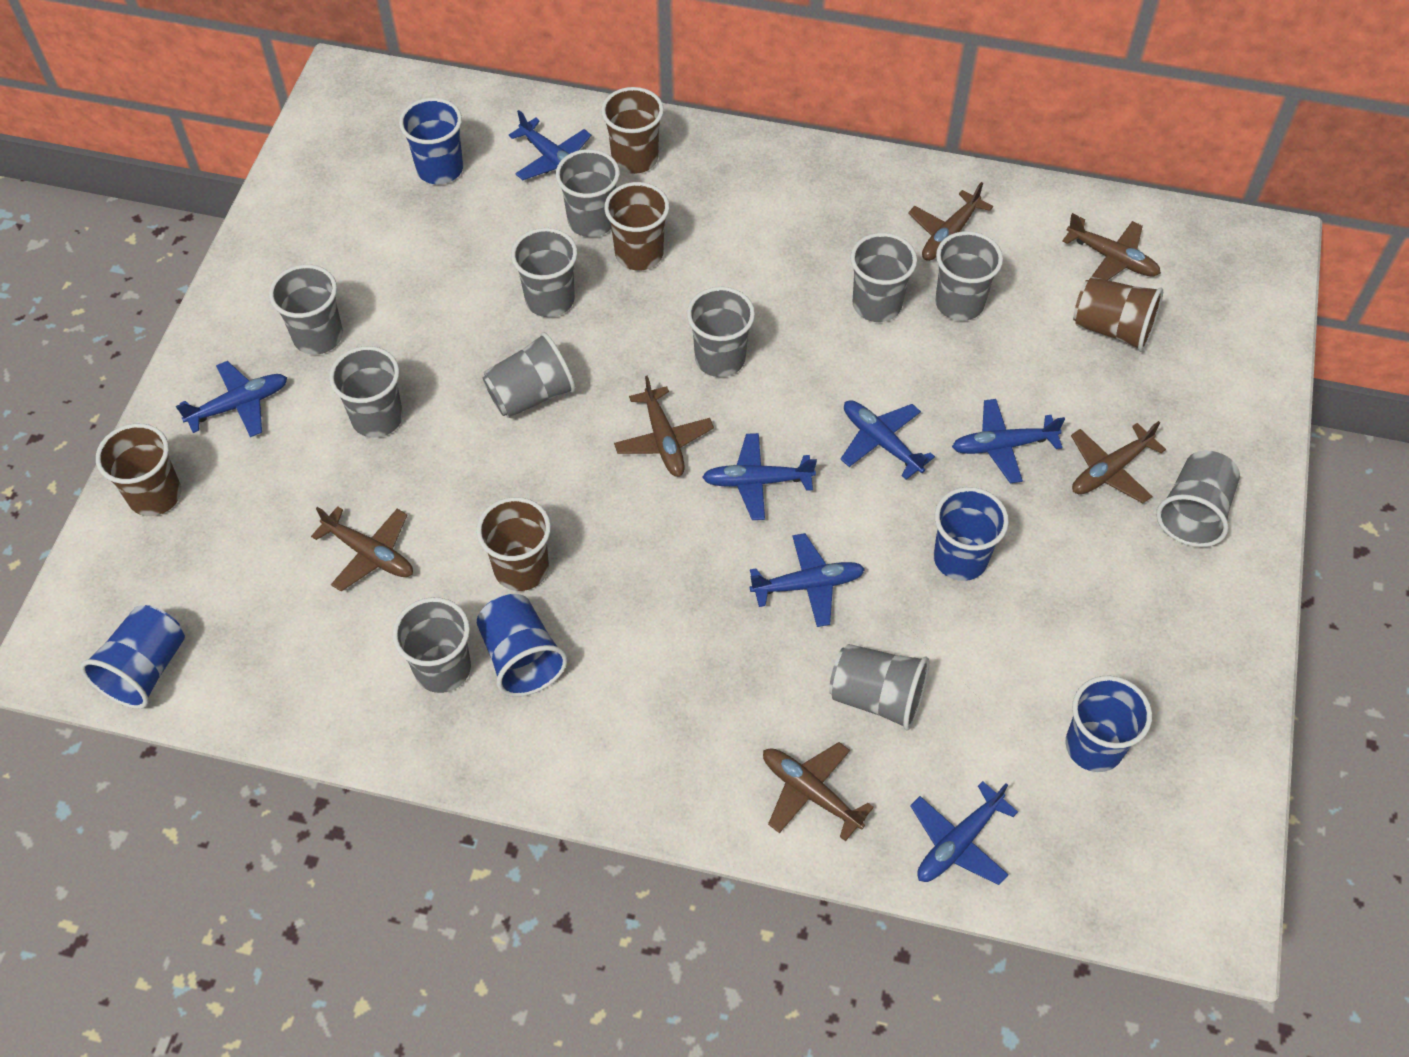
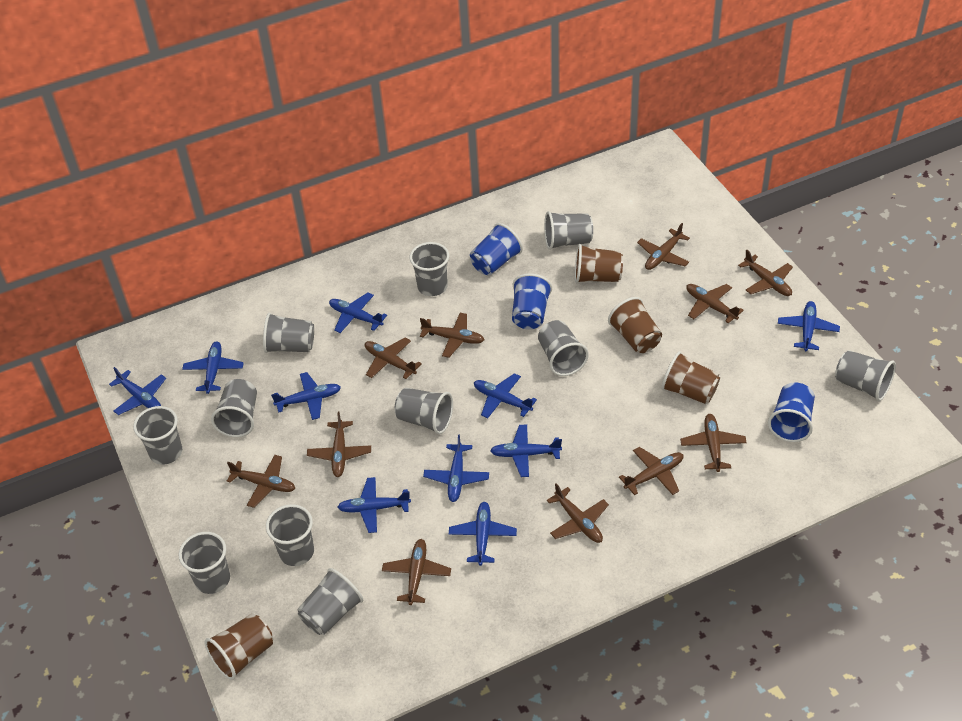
blue cup: [80,605,185,709] [399,98,463,184] [477,594,568,697] [934,487,1009,581] [1066,675,1152,772] = 5 -> [470,223,523,275] [512,273,552,330] [768,382,815,442] = 3
blue plane: [176,361,287,437] [509,110,591,180] [702,433,817,520] [750,533,865,627] [840,400,935,480] [910,781,1018,885] [952,399,1065,484] = 7 -> [109,367,166,415] [182,341,244,394] [271,372,341,420] [329,292,387,333] [338,477,411,533] [423,434,489,502] [449,502,517,566] [474,373,537,419] [490,425,562,477] [778,301,840,351] = 10
brown cup: [96,423,181,516] [476,497,551,591] [601,87,664,174] [604,182,669,270] [1073,277,1163,352] = 5 -> [205,614,273,680] [575,244,623,283] [608,297,662,353] [661,351,720,404] = 4
brown plane: [311,506,413,591] [614,375,714,477] [763,742,874,841] [908,182,993,261] [1062,213,1161,280] [1071,421,1166,503] = 6 -> [227,455,295,508] [307,412,371,477] [365,337,422,379] [382,539,451,605] [420,313,484,358] [547,483,609,543] [619,447,683,495] [637,223,690,270] [680,414,747,472] [686,284,744,323] [738,250,793,296] = 11

